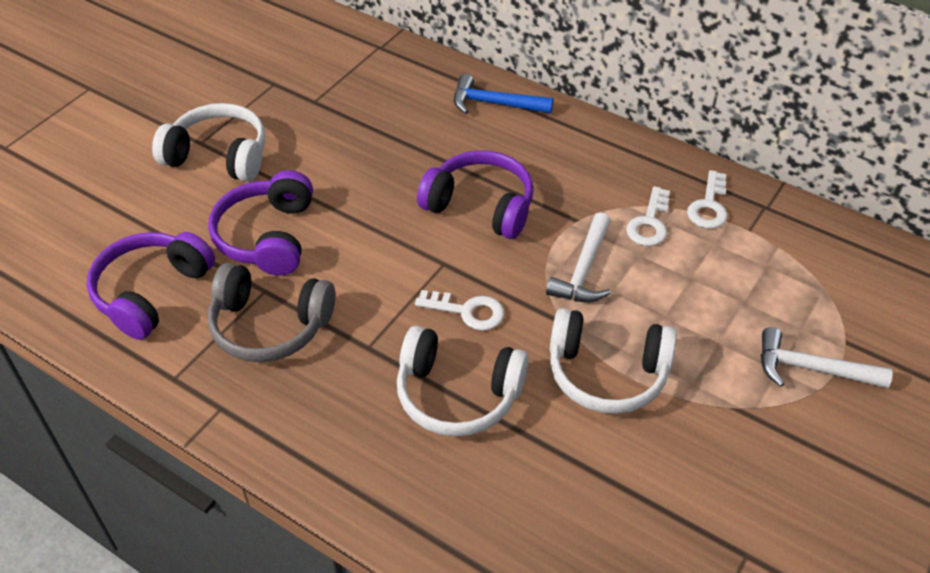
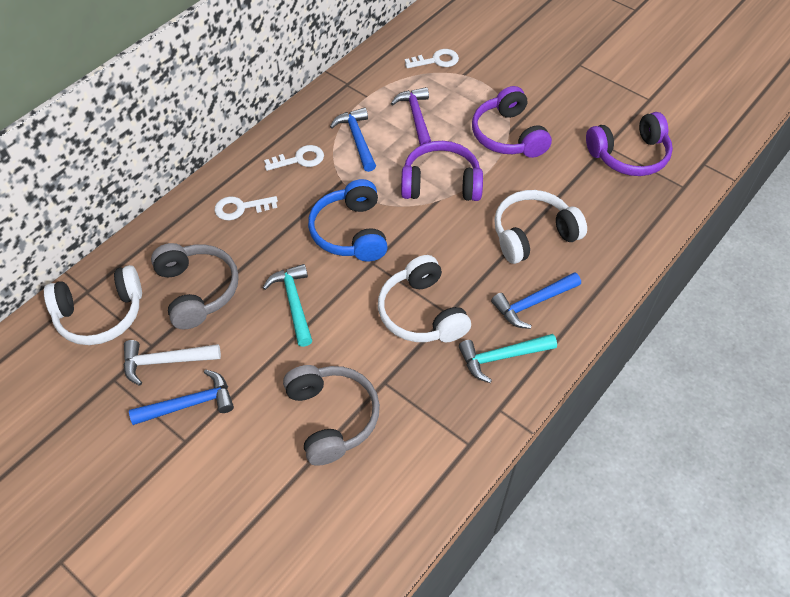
blue hammer: [454,74,553,114] = 1 -> [129,370,234,425] [330,107,376,172] [491,272,581,329] = 3
blue headphones: none = 0 -> [308,179,388,262] = 1
grey headphones: [208,263,335,362] = 1 -> [151,243,239,330] [283,365,380,466] = 2
purple hammer: none = 0 -> [391,87,431,146] = 1
turquoise hammer: none = 0 -> [263,264,312,347] [459,334,557,383] = 2
white hammer: [546,212,611,303] [761,327,893,388] = 2 -> [123,340,221,386] = 1

